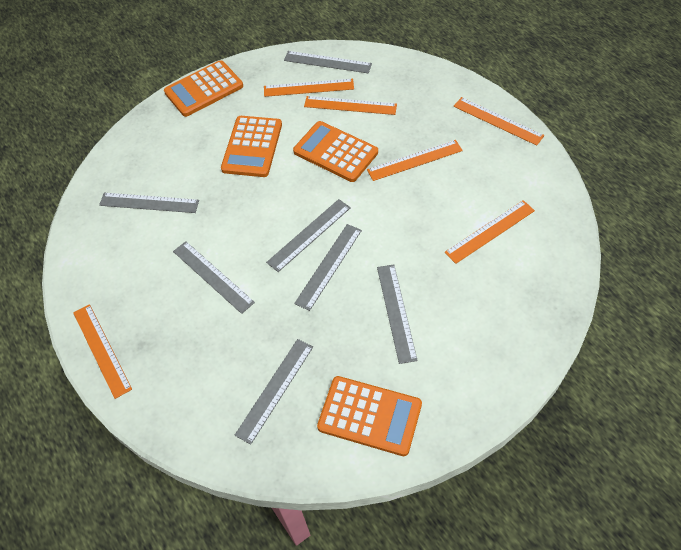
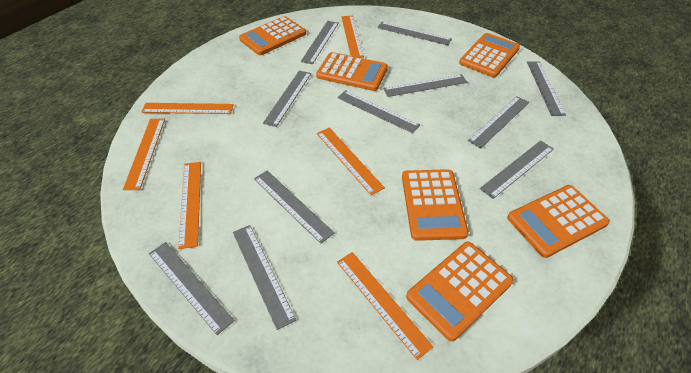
grey ruler: [99,193,199,213] [173,241,255,314] [235,339,313,445] [266,199,351,272] [284,51,372,73] [294,224,362,311] [377,264,418,364] = 7 -> [149,242,235,335] [233,225,296,330] [254,170,335,244] [263,71,311,127] [301,21,339,64] [337,90,420,133] [377,22,452,45] [383,74,467,97] [468,96,529,148] [480,140,554,199] [527,61,566,116] = 11
orange calculator: [164,60,243,117] [221,116,282,177] [293,121,378,182] [317,376,422,456] = 4 -> [239,16,306,55] [316,52,388,91] [402,169,469,241] [406,242,514,341] [459,33,520,77] [507,185,610,258] = 6

